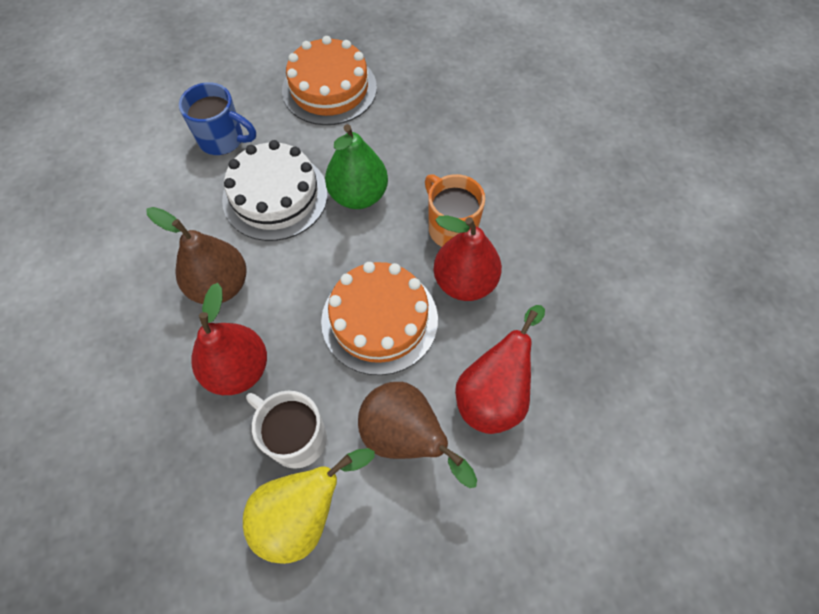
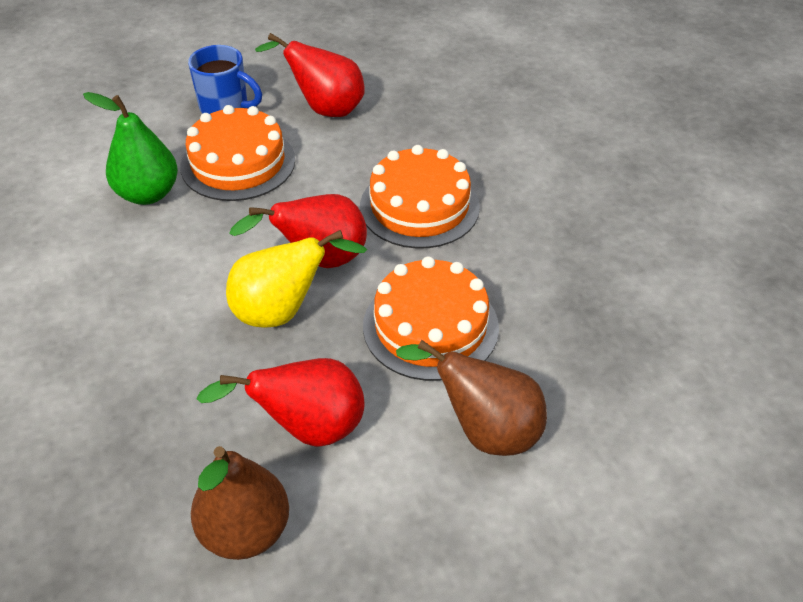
orange cake: [282,36,377,125] [321,262,438,375] = 2 -> [180,105,295,201] [360,145,480,249] [363,257,499,381] = 3
orange mug: [425,174,485,247] = 1 -> none = 0
white cake: [222,140,328,241] = 1 -> none = 0
white mug: [246,391,327,469] = 1 -> none = 0

